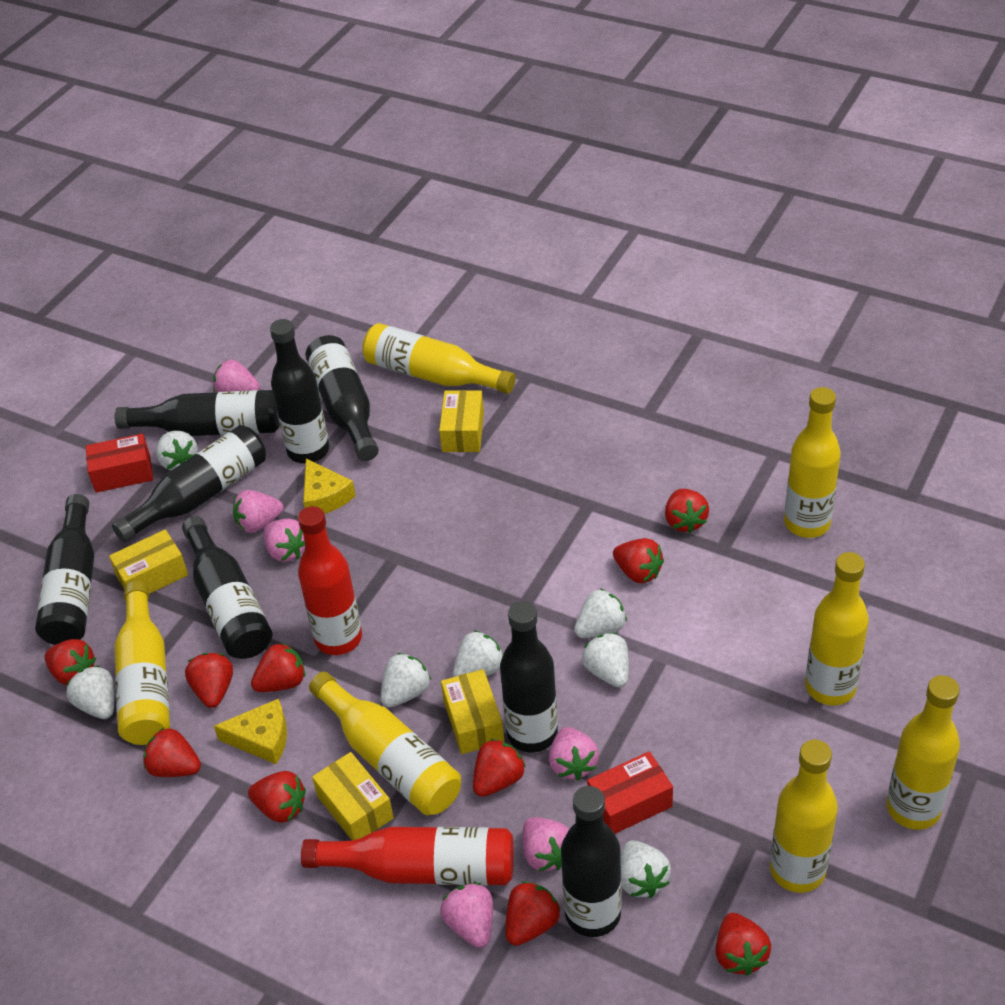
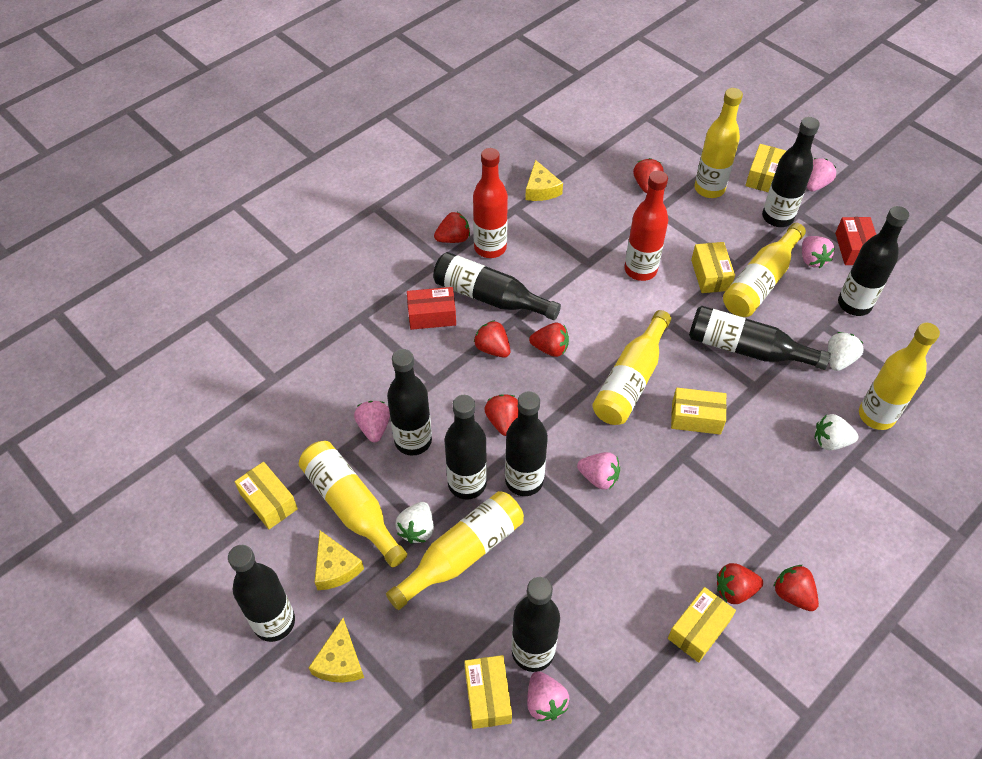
black bottle: [35,494,94,645] [112,425,266,543] [114,390,280,436] [182,516,272,659] [270,319,329,463] [305,335,379,461] [500,601,558,752] [561,786,622,937] = 8 -> [228,545,295,642] [387,349,432,455] [433,252,561,320] [445,395,487,500] [505,391,548,496] [512,577,560,672] [689,306,831,370] [762,117,820,227] [838,206,909,316] = 9
pink strawberry: [213,360,260,392] [233,490,283,533] [263,519,305,562] [440,883,493,948] [522,817,569,871] [549,727,599,781] = 6 -> [354,401,390,442] [527,671,569,721] [577,452,620,490] [802,236,835,268] [807,158,836,191] = 5
red strawberry: [44,639,96,686] [143,728,201,777] [185,653,233,708] [248,771,306,823] [251,643,305,692] [473,739,526,797] [506,881,561,946] [613,538,664,583] [665,489,709,533] [715,913,771,976] = 10 -> [434,212,470,243] [474,320,511,358] [484,394,519,436] [529,323,569,357] [633,158,663,193] [717,563,763,604] [773,565,819,611] = 7
white strawberry: [66,665,114,719] [156,431,198,471] [381,653,431,707] [453,630,503,677] [574,589,627,638] [582,633,629,687] [621,840,671,898] = 7 -> [396,502,434,544] [815,414,858,450] [828,332,864,371] = 3
yellow bottle: [114,581,170,745] [309,672,461,815] [362,323,516,394] [770,740,838,893] [784,387,841,538] [805,552,869,705] [886,675,960,830] = 7 -> [299,441,407,567] [386,491,524,610] [592,310,671,425] [695,88,743,198] [723,223,806,317] [859,323,940,430] = 6
yellow box: [109,529,188,594] [312,752,394,840] [439,390,484,452] [441,669,505,754] = 4 -> [234,462,298,529] [464,655,512,729] [668,587,736,663] [671,388,727,435] [691,242,735,293] [745,144,786,192] = 6
yellow cheese: [214,699,287,764] [303,459,356,514] = 2 -> [309,618,364,683] [315,531,364,590] [525,160,563,201] = 3

